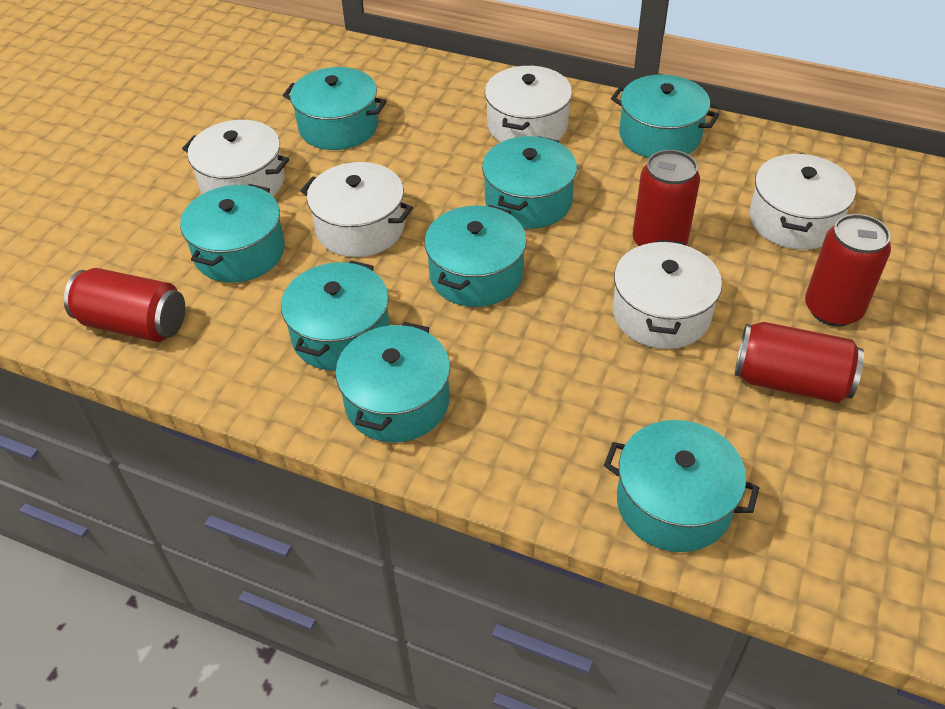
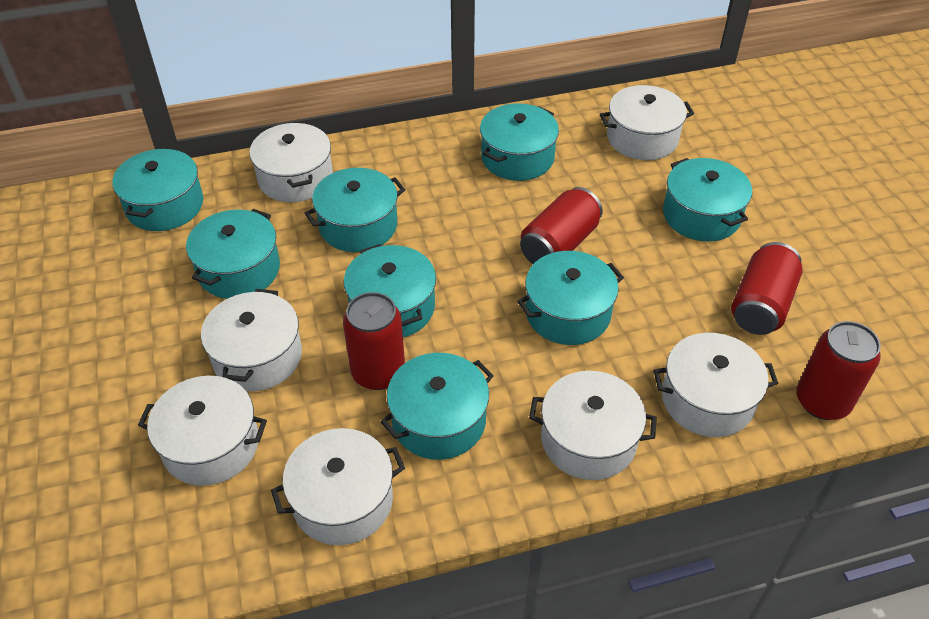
white pot: [182,120,289,196] [301,162,413,257] [485,66,572,143] [613,240,722,349] [749,153,856,250] = 5 -> [138,376,267,486] [201,289,302,391] [249,123,333,202] [271,428,405,545] [529,371,657,480] [600,85,694,160] [654,333,778,437] = 7

